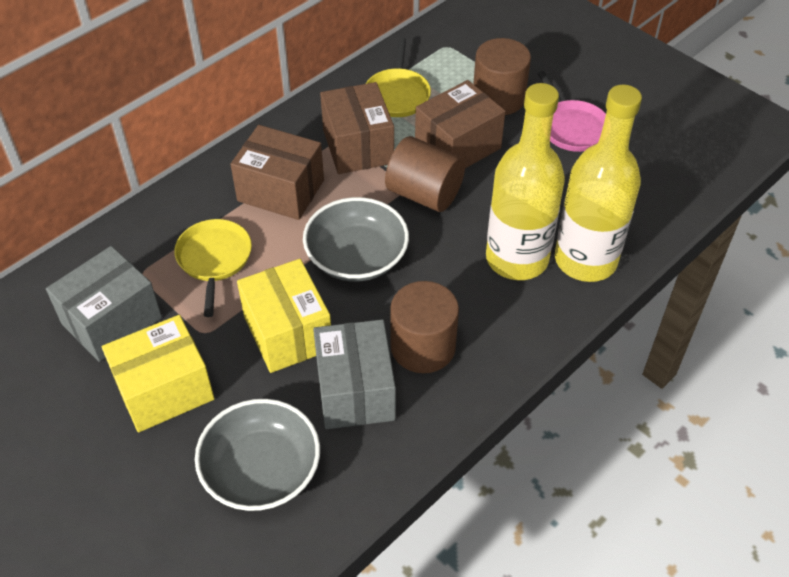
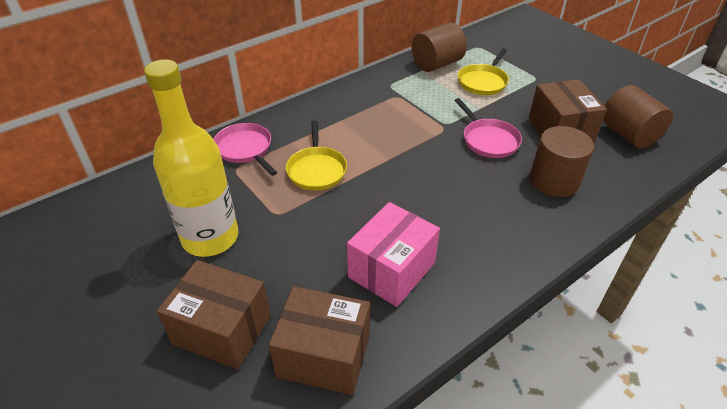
grey bowl: [195,399,320,511] [303,197,409,281] = 2 -> none = 0
grey box: [46,246,162,362] [313,319,396,429] = 2 -> none = 0
pink box: none = 0 -> [347,202,440,307] = 1
pink pan: [537,71,606,152] = 1 -> [213,123,277,176] [454,98,522,158] = 2
yellow bottle: [486,83,565,280] [555,84,642,282] = 2 -> [144,59,239,257] = 1
yellow box: [102,315,215,433] [237,259,331,373] = 2 -> none = 0

